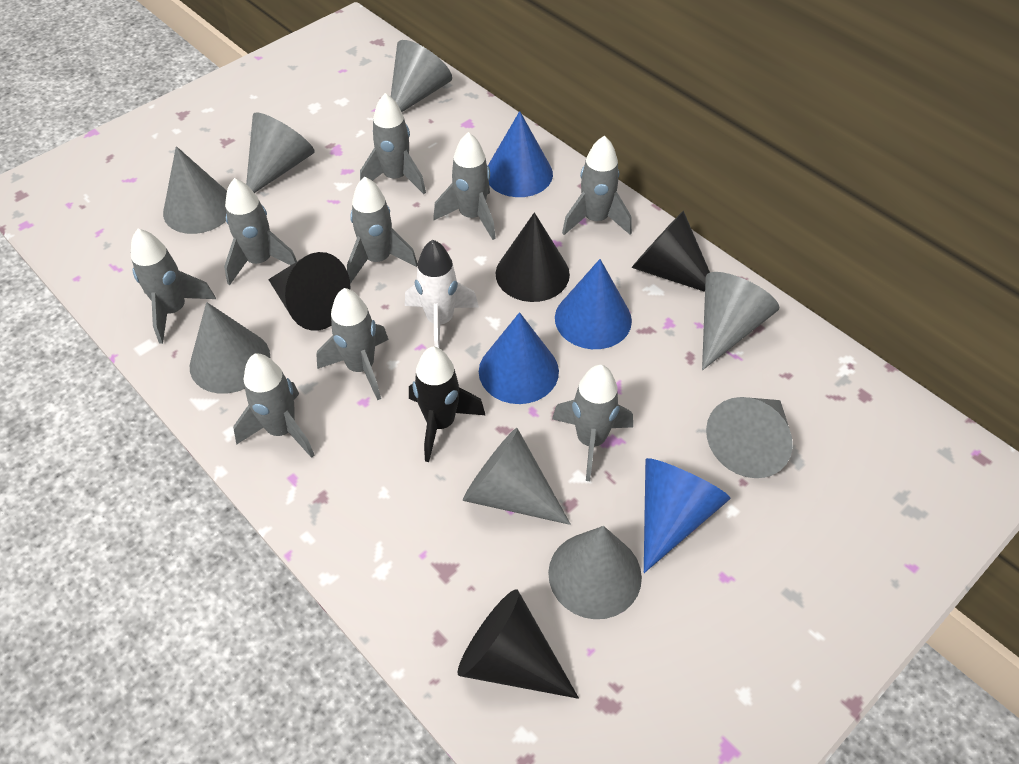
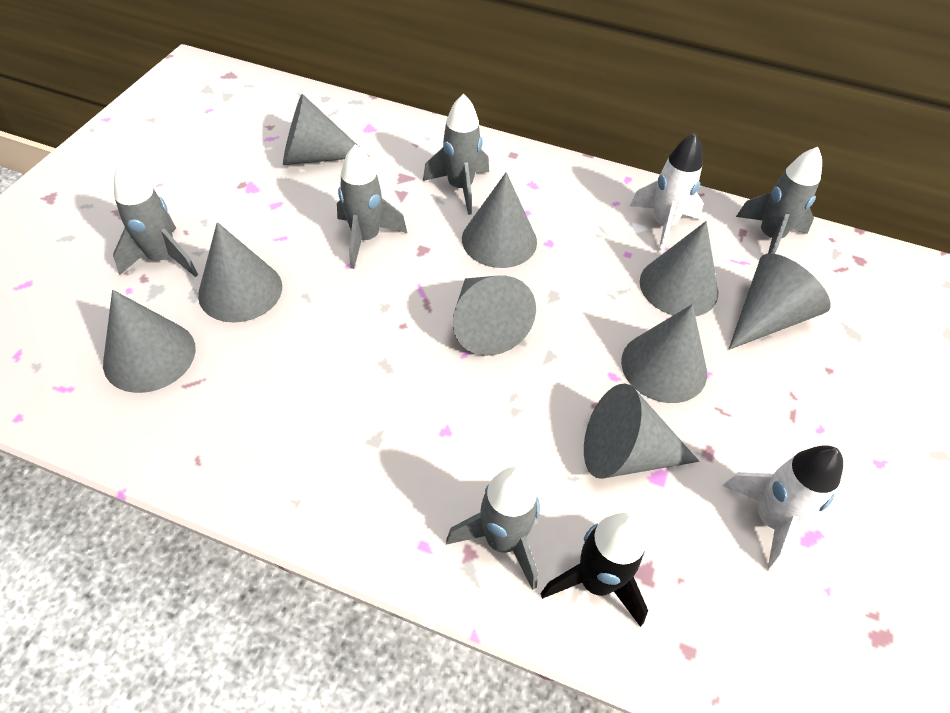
black cone: [268,252,351,331] [457,589,579,699] [496,212,570,302] [631,211,710,292] = 4 -> none = 0
blue cone: [479,312,559,404] [488,111,553,197] [555,259,632,349] [644,458,730,573] = 4 -> none = 0
grey cone: [163,146,227,234] [190,302,270,394] [246,112,315,193] [391,40,452,112] [463,428,571,525] [548,526,642,619] [702,272,779,370] [706,397,793,478] = 8 -> [103,290,196,393] [198,222,282,323] [283,94,370,165] [453,276,536,356] [462,172,537,268] [584,384,699,479] [621,304,707,403] [640,221,718,317] [729,253,831,350] = 9
grey rocket: [131,229,216,344] [224,178,297,285] [233,354,314,458] [316,288,389,400] [347,177,418,284] [360,93,426,194] [433,132,496,240] [552,365,633,481] [562,136,632,235] = 9 -> [113,163,198,277] [337,144,407,269] [423,94,489,215] [446,467,540,590] [736,147,822,254] = 5
white rocket: [405,240,479,348] = 1 -> [630,133,704,253] [723,445,843,572] = 2

